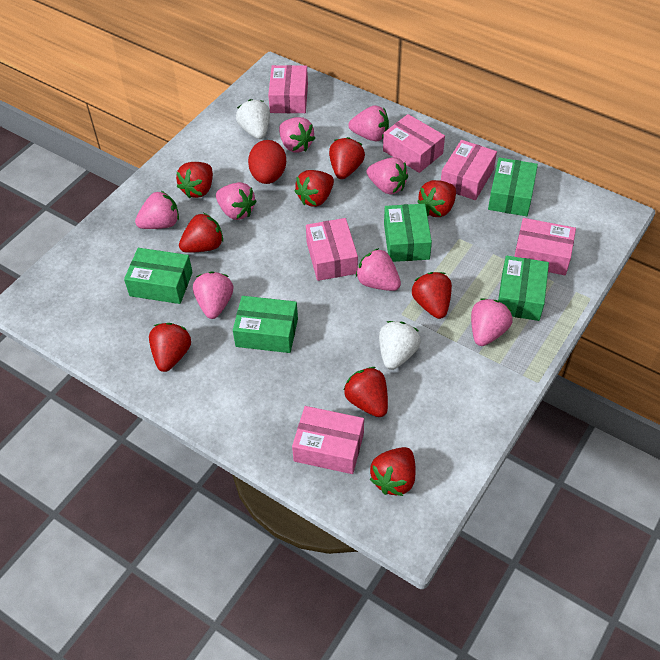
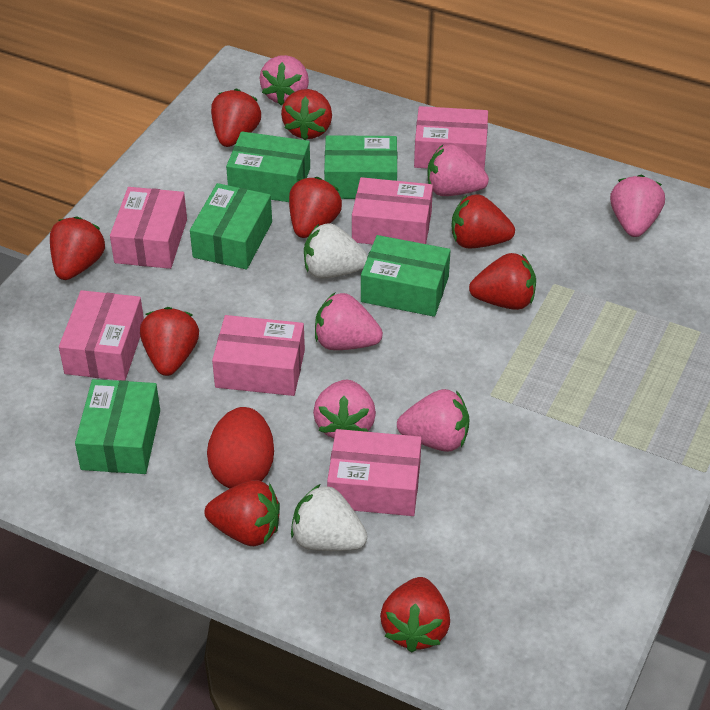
pink strawberry: [135,191,179,229] [193,272,233,319] [216,182,257,220] [279,117,315,152] [348,105,389,141] [356,248,401,291] [367,157,408,195] [471,298,513,346] = 8 -> [260,55,309,106] [313,380,376,439] [315,293,383,350] [397,389,470,452] [427,144,489,196] [610,175,665,237] = 6

